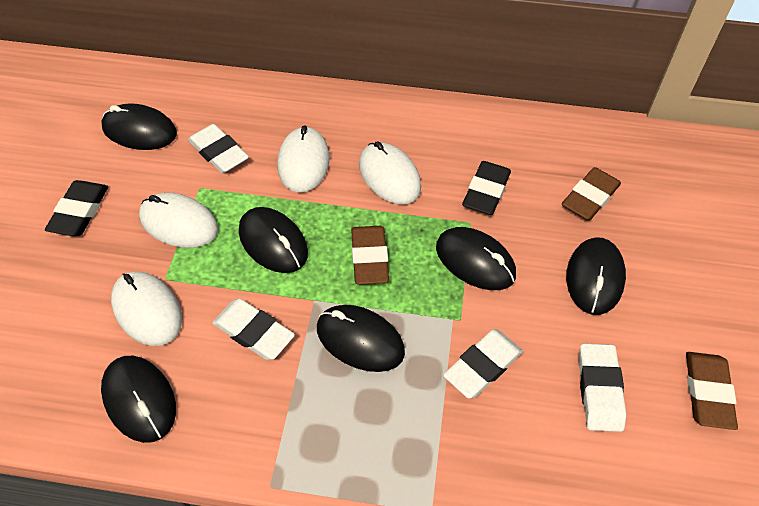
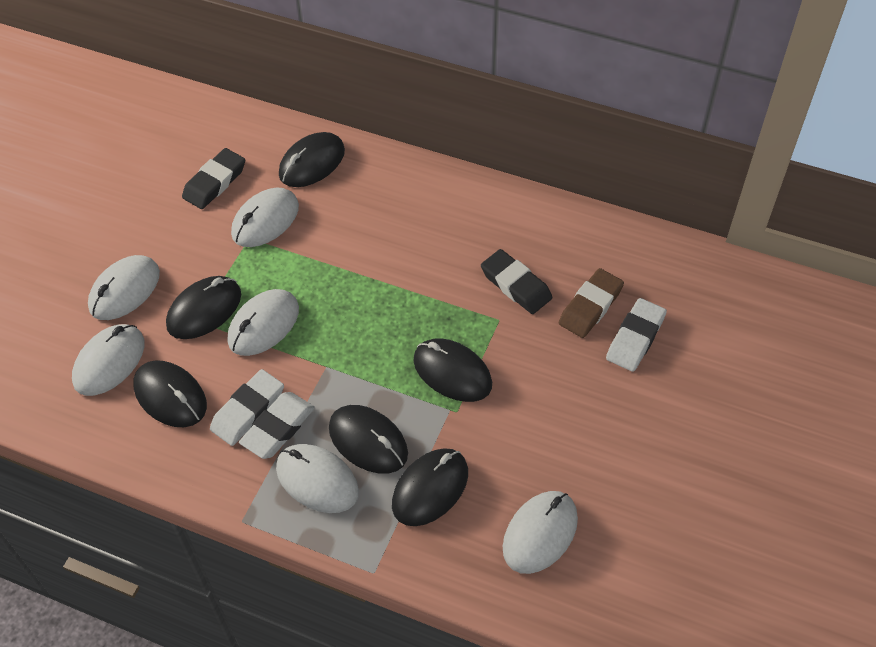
brown eraser: [351,226,389,285] [562,167,621,221] [686,352,738,430] = 3 -> [558,268,624,338] = 1
white eraser: [188,124,249,173] [212,298,295,360] [443,329,523,399] [578,343,626,432] = 4 -> [210,369,284,446] [239,392,315,459] [606,298,667,372] = 3
white mouse: [111,271,182,346] [139,193,218,248] [277,125,329,192] [359,141,421,204] = 4 -> [72,324,144,396] [88,255,160,320] [227,289,299,356] [231,187,299,247] [276,444,359,513] [503,491,578,574] = 6

